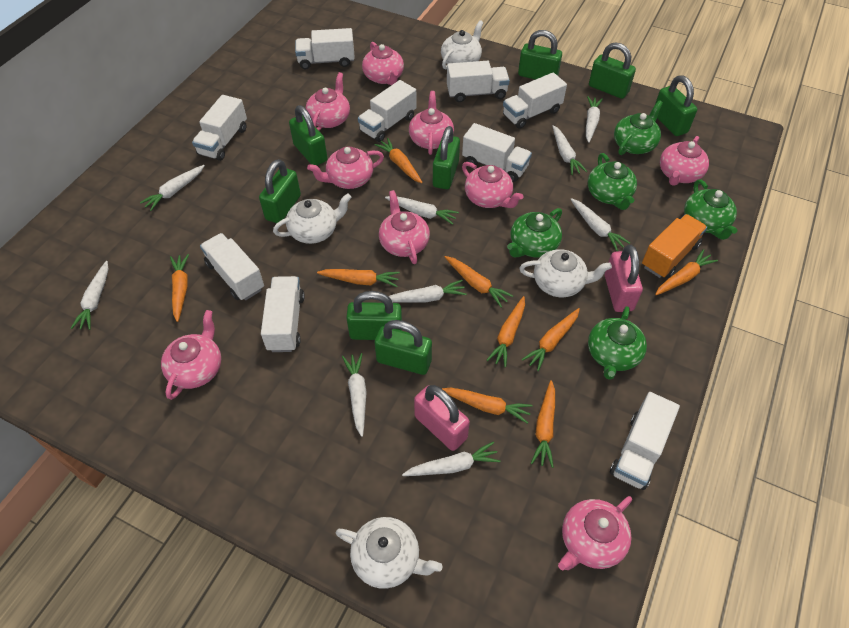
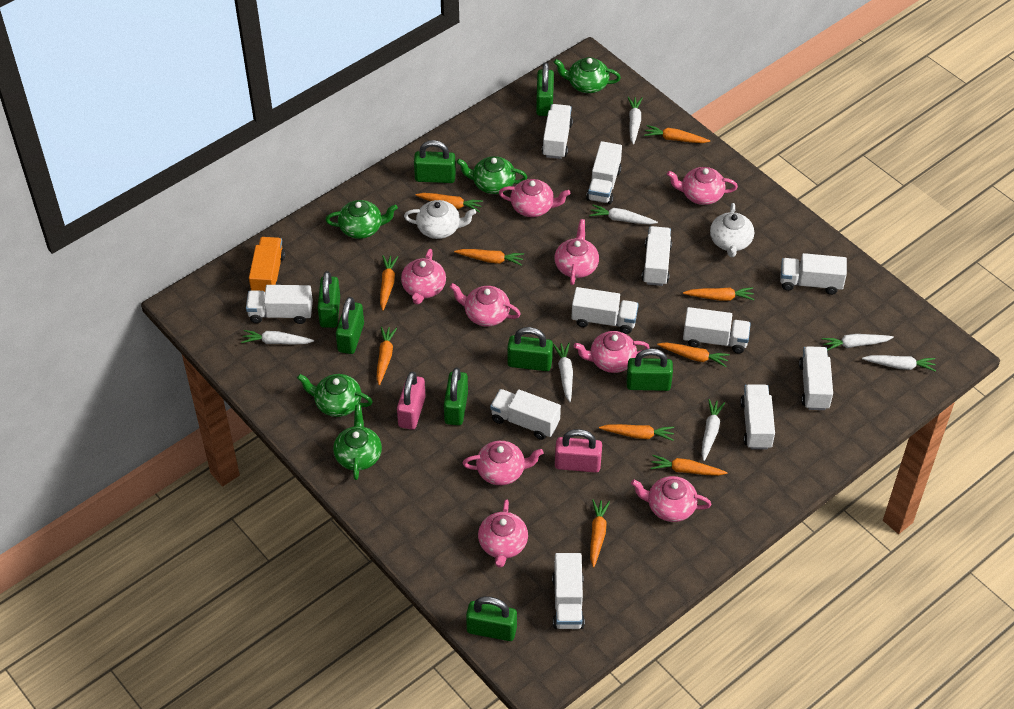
orange carrot: [170,254,189,322] [317,269,400,287] [375,138,423,183] [441,388,532,424] [445,256,513,308] [486,296,525,367] [521,308,580,371] [531,380,555,468] [655,249,718,295] = 9 -> [377,326,397,385] [380,255,398,311] [416,193,483,212] [454,249,524,266] [590,499,610,567] [599,424,674,441] [644,125,710,143] [651,455,727,476] [657,342,730,367] [683,287,754,301] = 10
white carrot: [70,261,109,330] [140,165,205,211] [342,353,367,437] [385,196,459,225] [388,280,467,303] [402,442,501,476] [553,125,587,175] [570,198,630,251] [586,96,603,143] = 9 -> [241,330,314,345] [553,343,573,402] [589,204,658,225] [628,97,643,145] [701,399,725,461] [821,334,894,351] [862,355,936,372] = 7
white teapot: [273,194,352,244] [335,517,442,589] [441,20,483,69] [519,249,612,297] = 4 -> [404,200,476,239] [710,203,754,257] = 2
white truck: [192,95,247,161] [200,233,264,300] [261,276,305,352] [295,28,355,69] [358,80,417,142] [447,61,510,102] [462,123,532,182] [503,72,567,129] [610,392,680,490] = 9 -> [246,285,313,324] [490,389,561,440] [542,104,573,159] [552,553,585,629] [571,287,639,334] [586,141,622,204] [642,226,672,286] [683,307,751,353] [740,384,775,450] [780,253,847,295] [799,346,833,410] = 11

